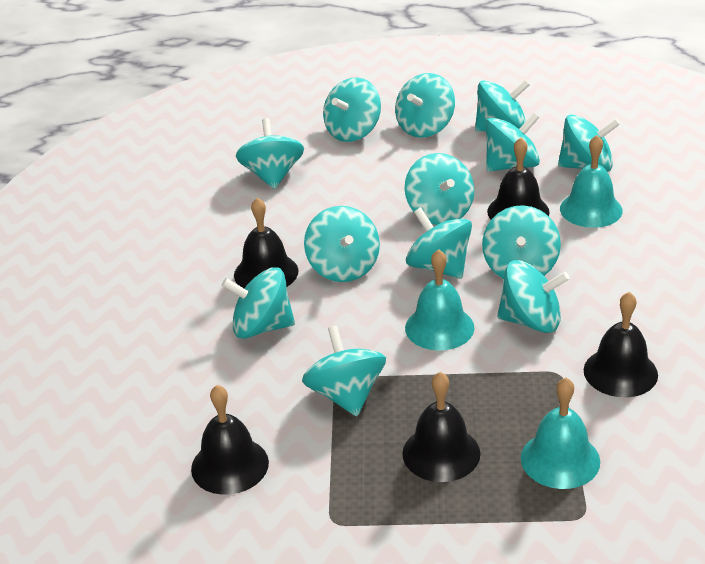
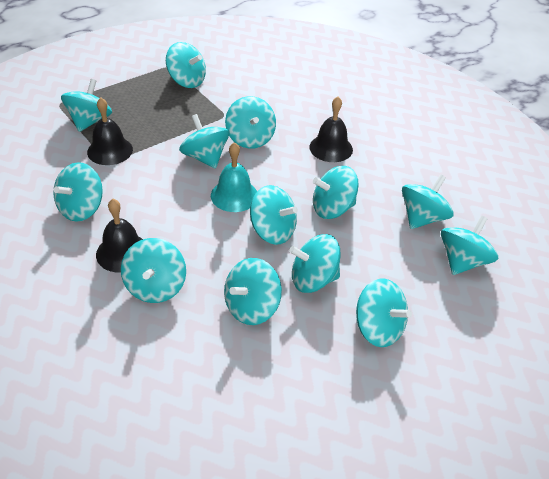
black bell: [191,385,269,495] [234,197,298,288] [402,372,480,482] [487,137,550,219] [584,292,658,397] = 5 -> [87,98,133,165] [96,199,143,273] [309,97,353,162] = 3
turquoise bell: [405,249,475,351] [521,378,600,489] [560,135,623,228] = 3 -> [211,142,257,212] = 1

